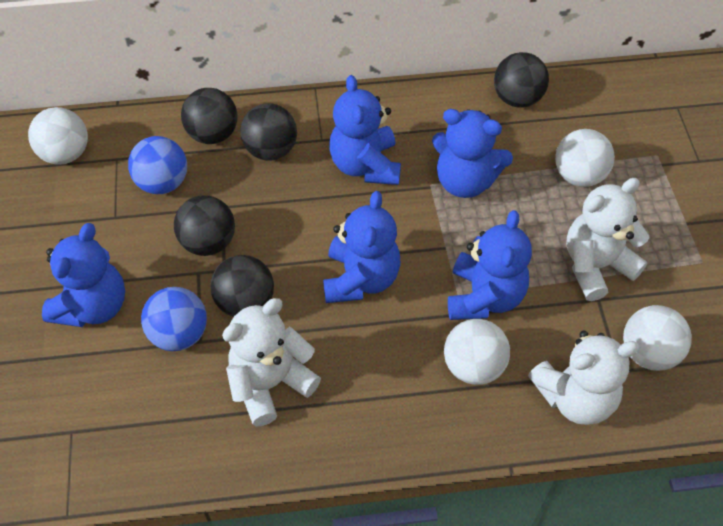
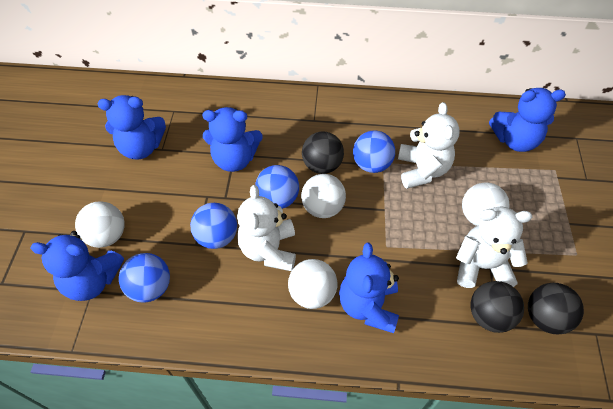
black ball: [174,195,235,256] [181,88,238,144] [210,255,274,317] [240,103,297,161] [494,52,549,108] = 5 -> [302,131,344,174] [470,281,524,333] [528,283,584,334] = 3
blue ball: [128,136,187,194] [141,287,207,351] = 2 -> [119,253,170,303] [190,203,237,249] [255,165,299,209] [353,130,395,173] = 4

